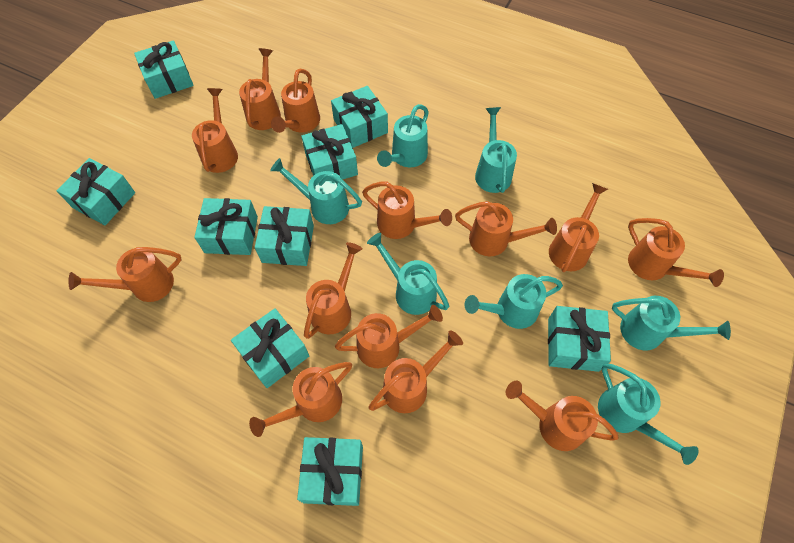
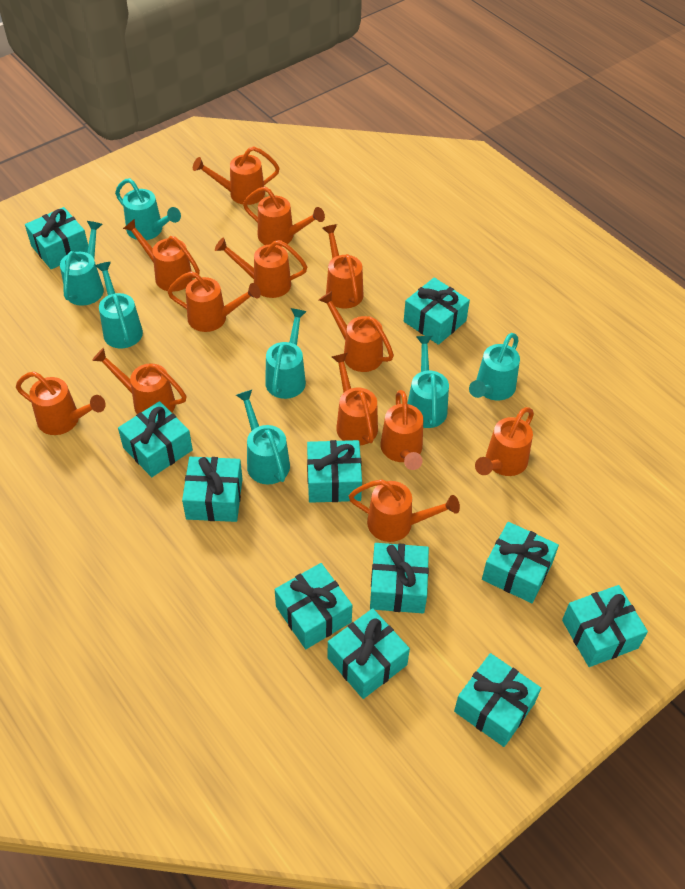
turquoise gift: [57,158,135,225] [134,40,194,99] [194,198,258,255] [231,308,309,388] [255,206,314,266] [297,437,363,506] [301,124,358,180] [331,86,388,148] [548,306,611,372] = 9 -> [25,207,88,269] [118,401,193,477] [182,457,243,522] [275,563,352,649] [307,440,362,503] [328,608,410,699] [370,543,429,613] [404,278,470,345] [454,653,541,747] [482,522,559,603] [562,585,648,667] = 11

